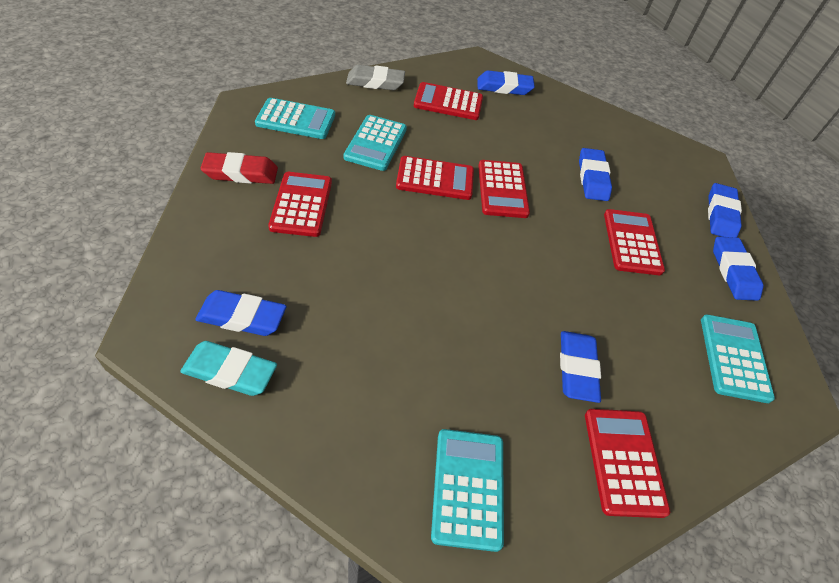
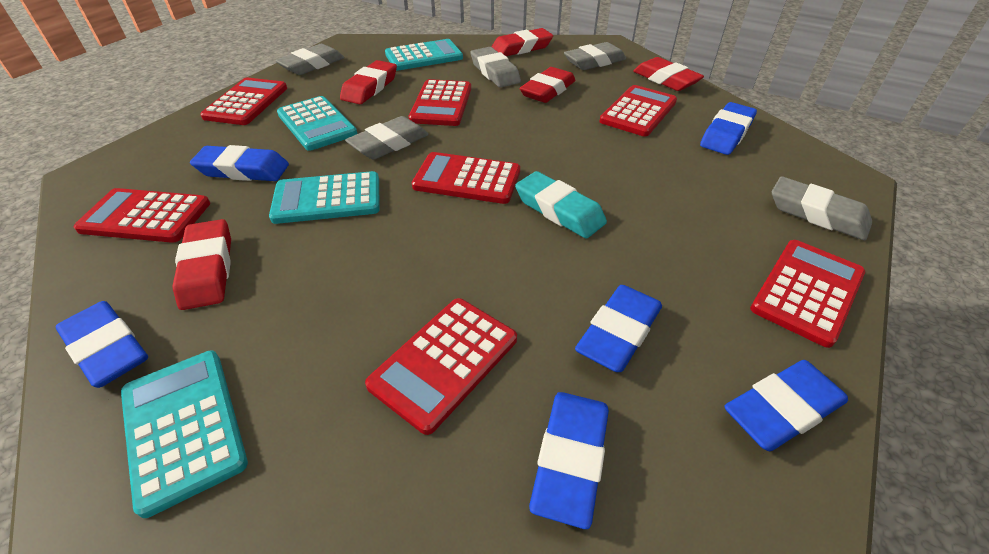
grey eraser: [346,65,405,90] = 1 -> [275,44,344,75] [345,116,429,160] [470,47,521,87] [564,42,626,70] [772,176,872,240] = 5
red calculator: [268,172,332,237] [396,156,474,200] [414,82,483,120] [478,160,530,218] [585,409,670,518] [604,209,665,275] = 6 -> [74,188,210,243] [200,78,287,125] [365,298,517,435] [409,79,471,126] [412,152,520,204] [599,85,677,136] [750,240,865,348] = 7
red eraser: [201,152,278,184] = 1 -> [173,219,231,310] [340,60,397,104] [492,28,553,56] [520,67,576,103] [633,57,704,91] = 5

